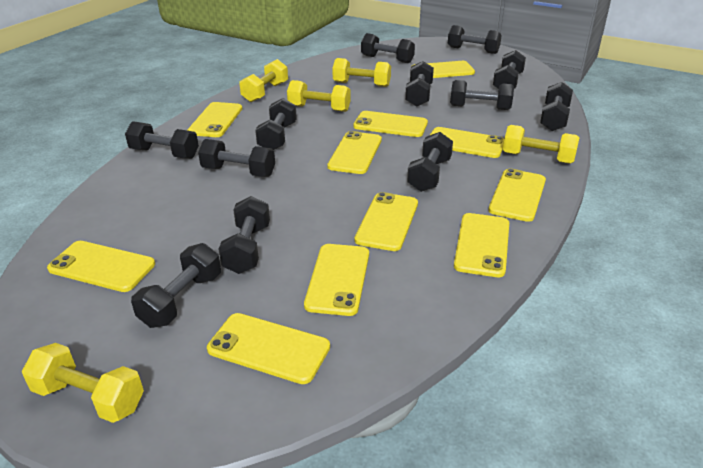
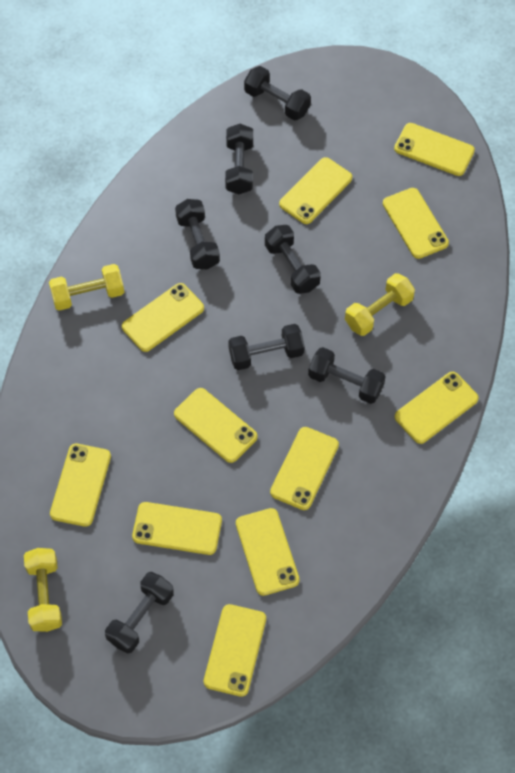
black dumbbell: [125,121,199,159] [131,243,221,328] [198,139,275,177] [219,196,270,274] [255,98,297,150] [361,33,415,63] [405,61,434,107] [407,132,453,192] [448,25,502,54] [450,80,514,110] [493,50,526,89] [540,82,573,131] = 12 -> [105,572,174,653] [175,199,220,269] [225,124,253,194] [228,324,305,370] [244,66,311,120] [265,225,321,294] [308,347,386,404] = 7
yellow dumbbell: [22,343,144,423] [239,59,288,102] [287,80,351,112] [332,58,391,87] [503,125,579,164] = 5 -> [24,548,62,632] [49,264,124,311] [345,273,415,336] = 3

